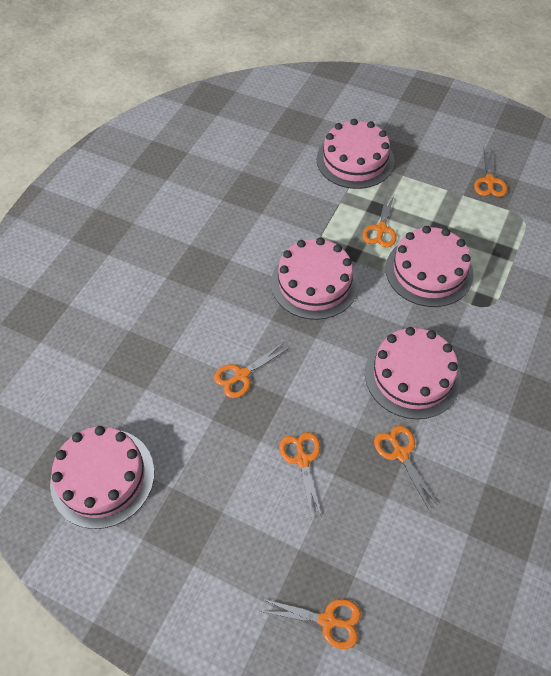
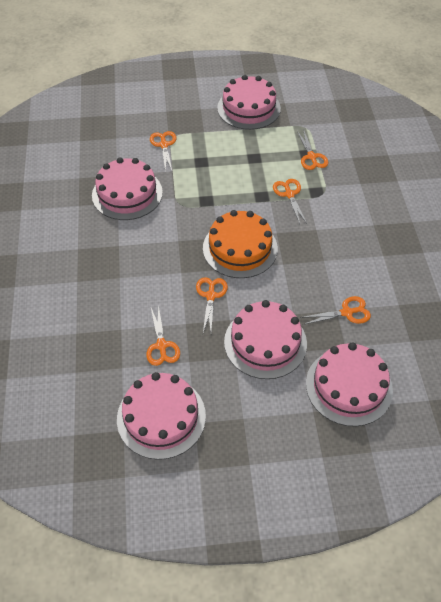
orange cake: none = 0 -> [203,210,278,278] = 1

